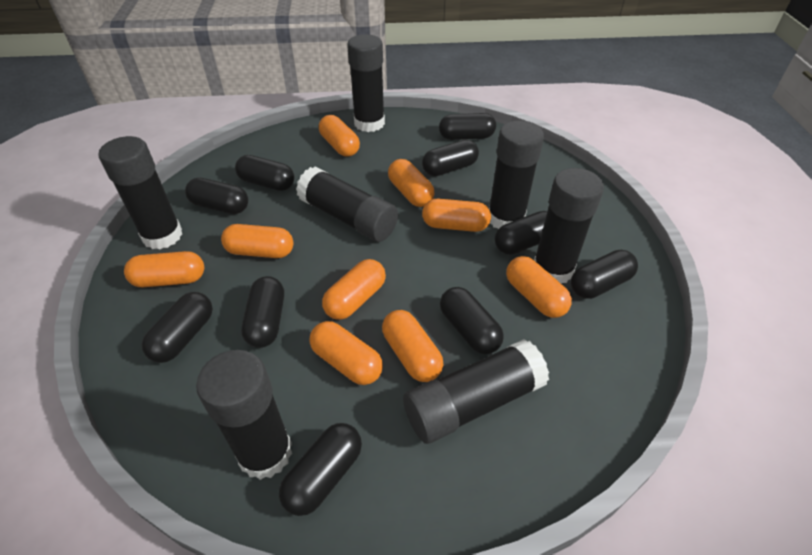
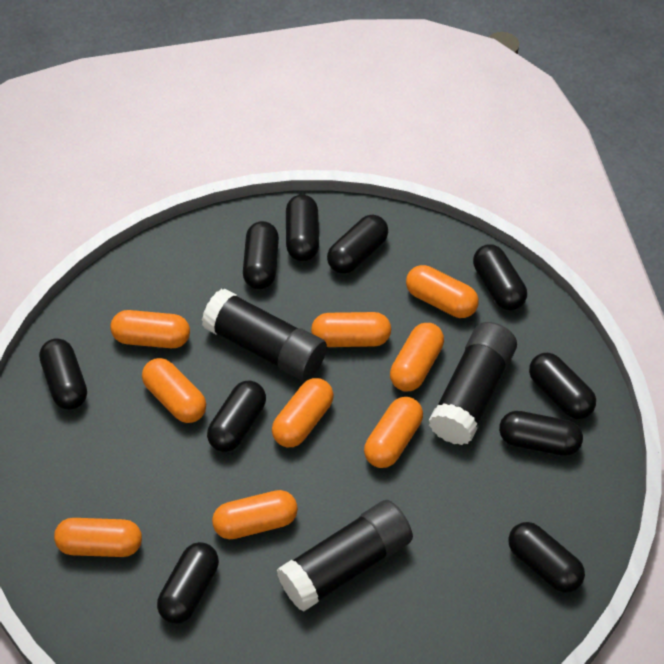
black glue stick: [99,136,182,250] [196,350,292,480] [296,166,398,242] [347,34,385,132] [403,339,549,444] [489,120,544,229] [534,168,604,284] = 7 -> [202,289,327,381] [277,500,413,612] [429,322,517,445] = 3

